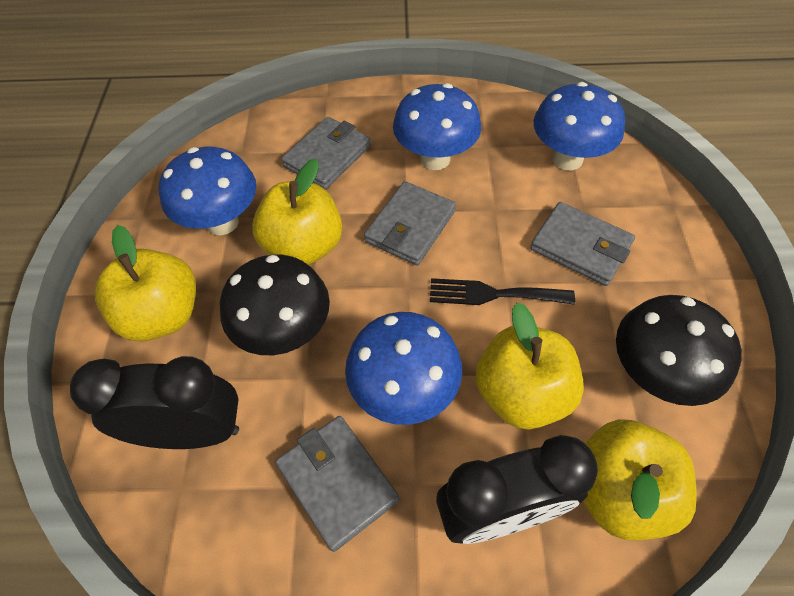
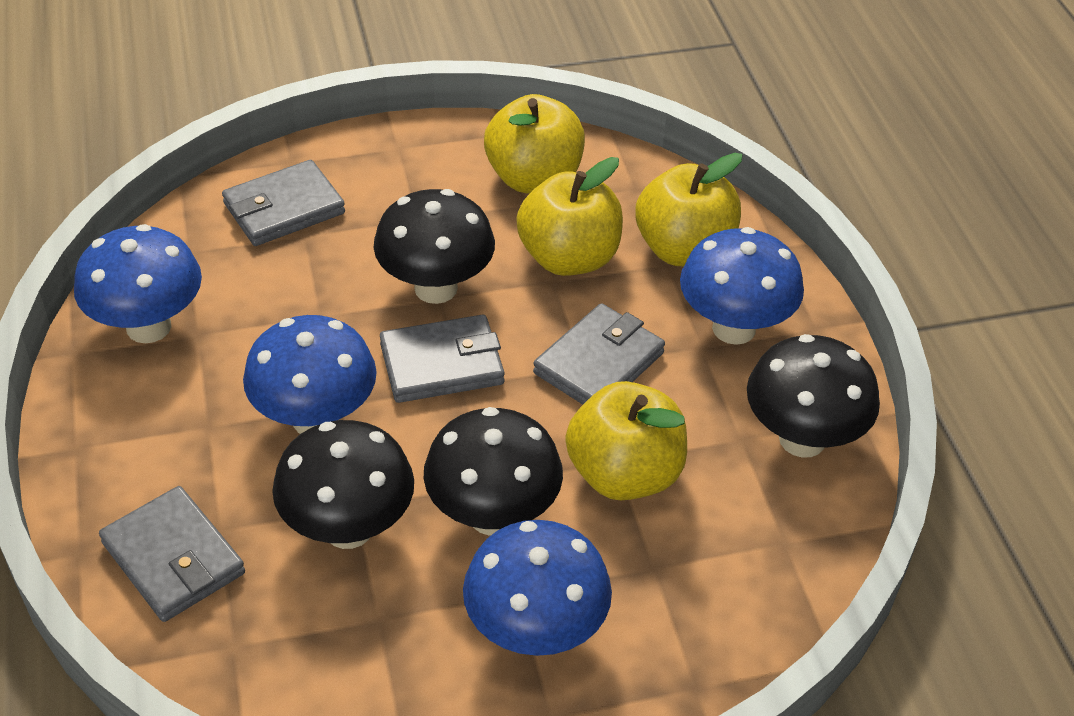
black clock: [70,356,239,449] [436,435,598,544] = 2 -> none = 0
black fork: [430,278,575,305] = 1 -> none = 0
black mushroom: [220,255,330,355] [616,295,742,406] = 2 -> [272,420,414,549] [374,189,495,304] [424,407,563,536] [747,334,880,458] = 4

